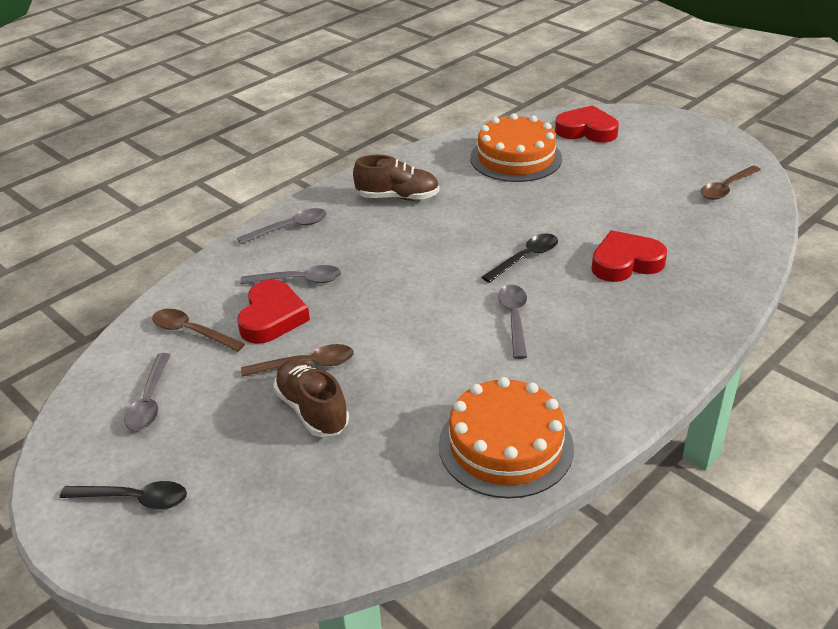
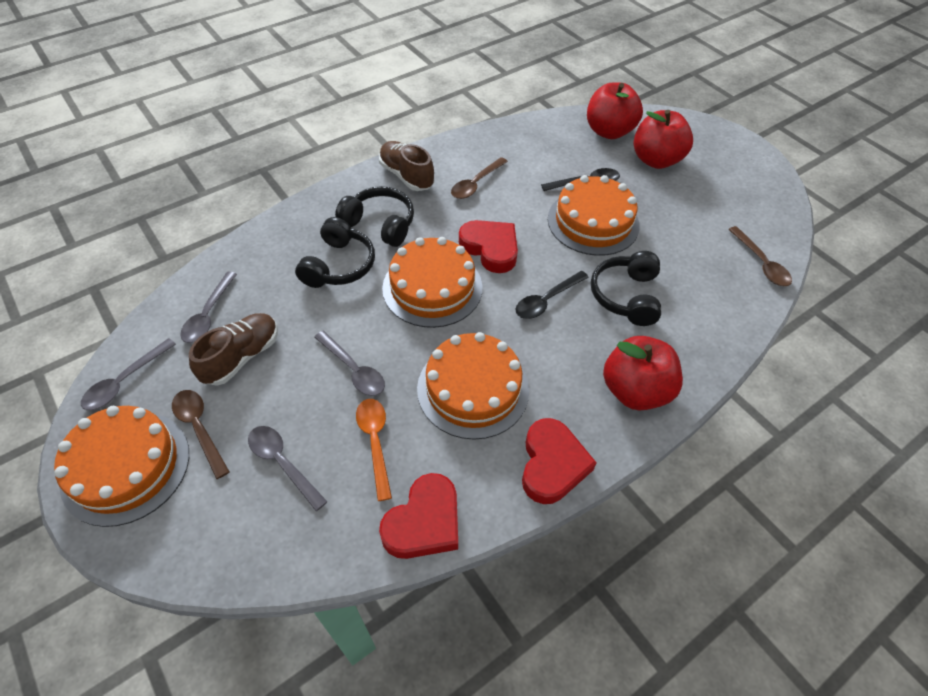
black headphones: none = 0 -> [295,217,375,288] [335,186,414,247] [591,251,661,326] = 3
orange cake: [439,377,574,499] [470,113,562,182] = 2 -> [54,406,189,527] [382,237,482,328] [417,332,529,440] [548,175,640,256] = 4
orange spoon: none = 0 -> [356,399,392,501] = 1
red apple: none = 0 -> [587,83,643,139] [603,336,683,411] [634,110,693,169] = 3

